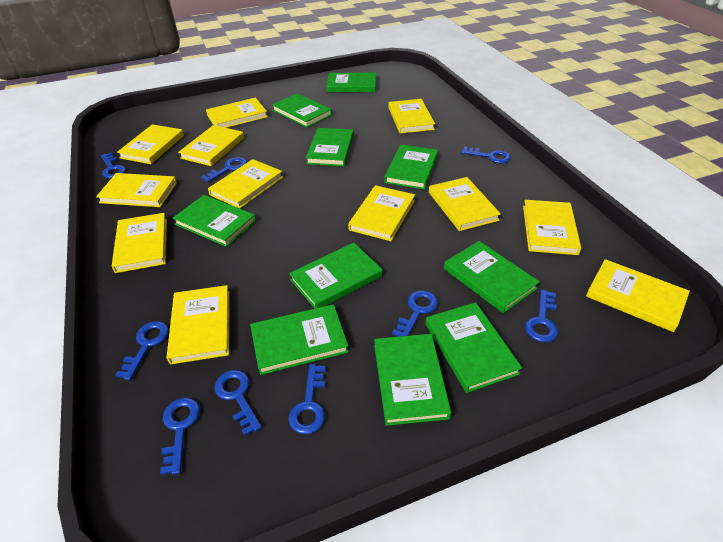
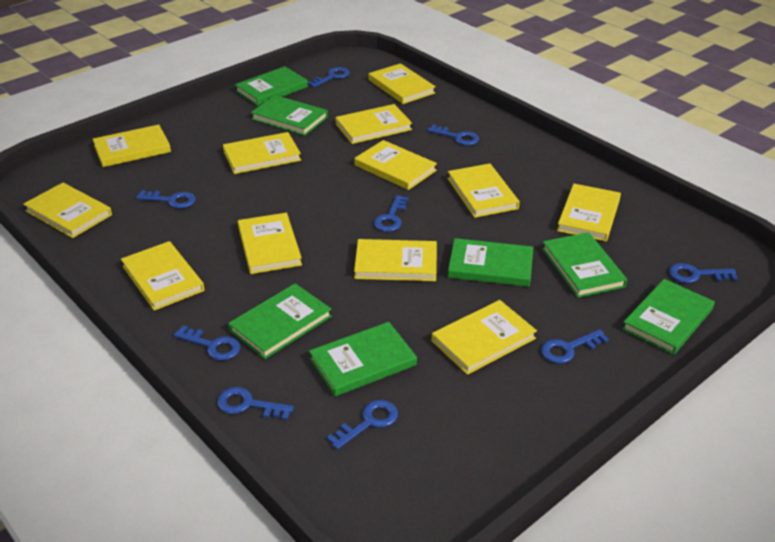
green book: [173,195,256,247] [250,304,349,375] [272,93,332,128] [289,243,382,308] [306,128,354,166] [326,73,376,92] [374,334,451,426] [384,144,438,190] [426,302,522,393] [444,241,540,313] = 10 -> [228,283,332,359] [235,66,308,106] [251,95,328,136] [309,322,417,396] [448,238,533,287] [542,232,627,298] [622,279,715,355] = 7

